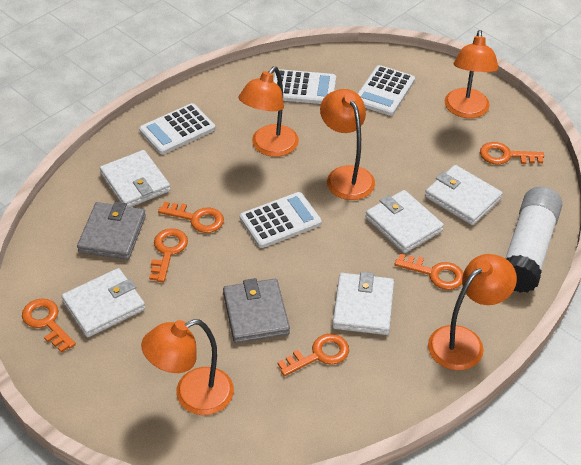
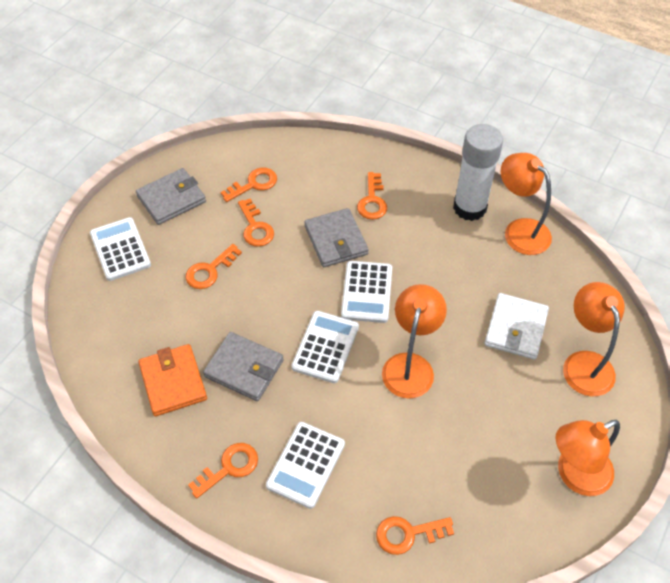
grey wallet: [77,202,146,260] [223,278,290,343] = 2 -> [136,168,206,225] [203,332,284,401] [304,208,369,267] = 3
orange lamp: [141,319,234,415] [239,67,299,157] [320,89,375,200] [428,254,517,370] [444,30,499,118] = 5 -> [382,284,447,399] [501,153,552,255] [556,420,620,496] [563,282,625,397] = 4
orange wallet: none = 0 -> [138,344,207,416] = 1
white wallet: [61,268,145,337] [100,150,171,207] [332,272,394,335] [365,190,444,253] [425,165,503,225] = 5 -> [484,293,549,360] = 1

